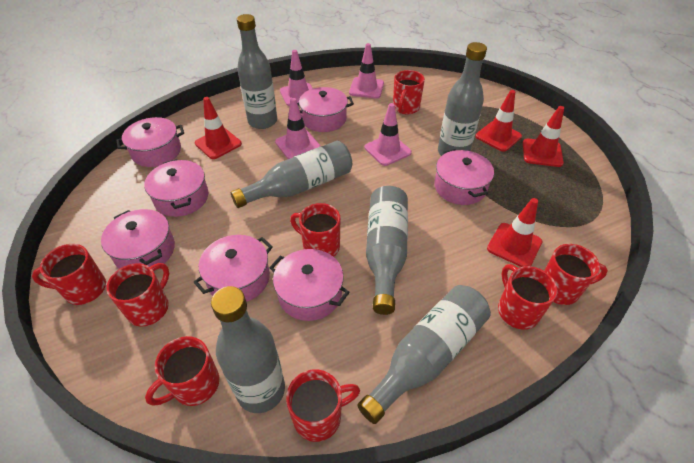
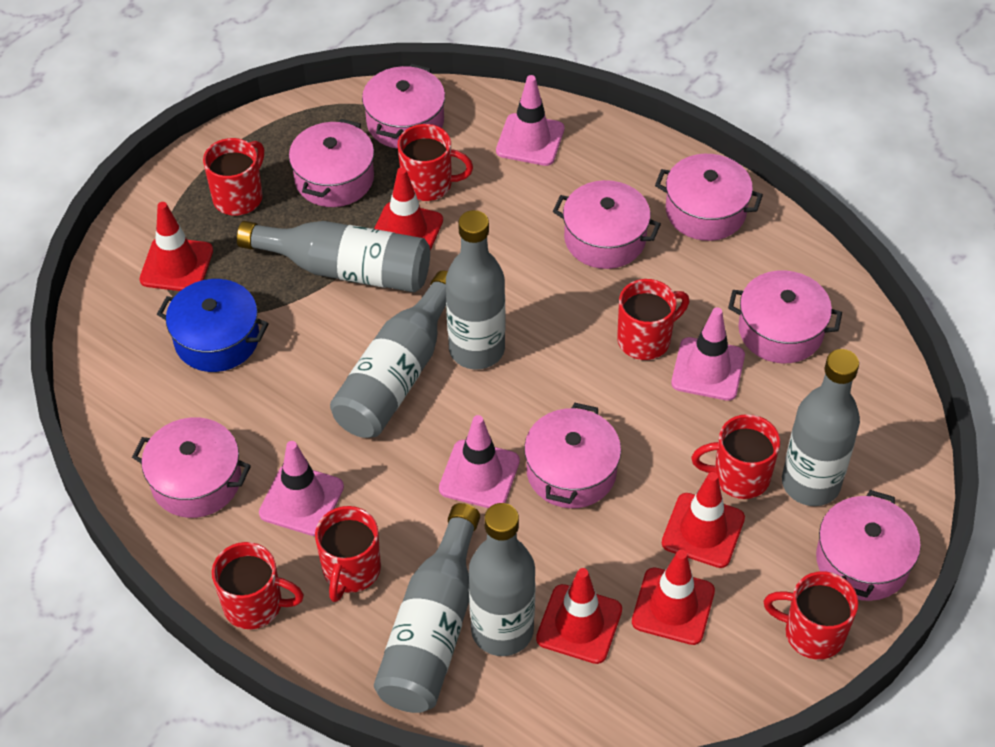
blue pot: none = 0 -> [157,279,269,372] = 1
pink pot: [101,209,175,269] [116,117,184,167] [144,159,209,217] [193,235,273,302] [269,249,350,321] [297,87,354,132] [434,149,494,205] = 7 -> [132,417,251,518] [289,119,374,207] [362,64,445,149] [524,403,621,508] [553,180,661,269] [655,154,763,241] [728,270,842,363] [816,490,921,601] = 8
red mug: [32,244,106,305] [106,263,169,327] [145,336,219,406] [286,369,360,442] [290,203,340,257] [393,70,425,114] [498,264,558,329] [544,244,608,305] = 8 -> [203,138,264,215] [212,542,304,629] [315,506,381,602] [398,124,473,201] [617,279,689,360] [691,414,780,499] [764,571,858,659] = 7
red traffic cone: [195,97,242,159] [475,90,522,152] [487,198,542,267] [523,106,564,167] = 4 -> [139,202,213,291] [374,167,443,251] [536,568,622,664] [632,550,715,645] [662,472,745,568] = 5

